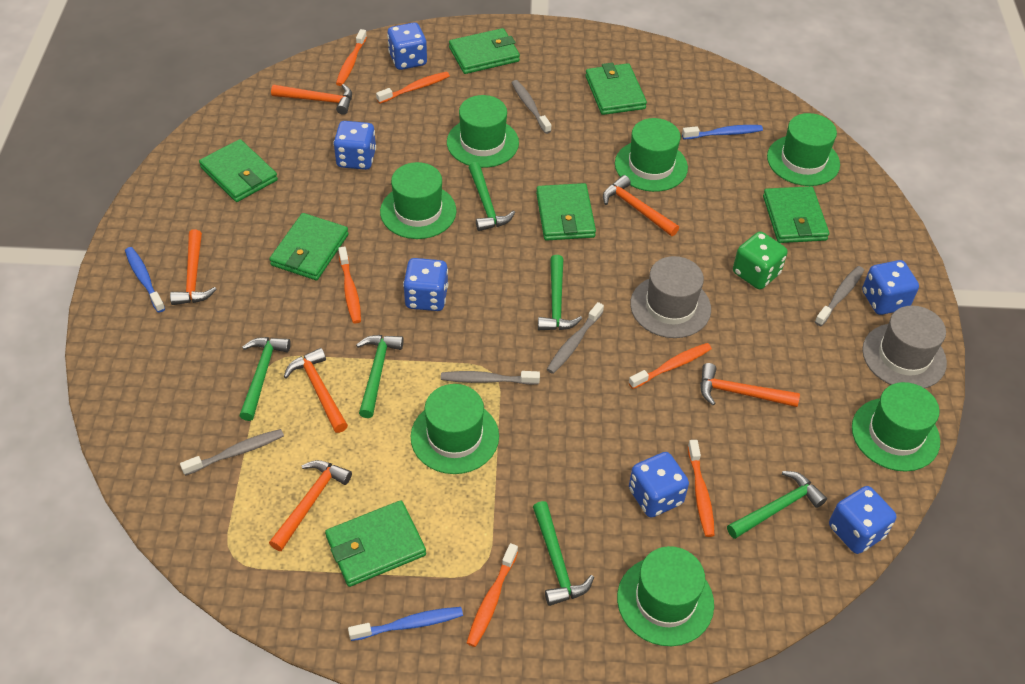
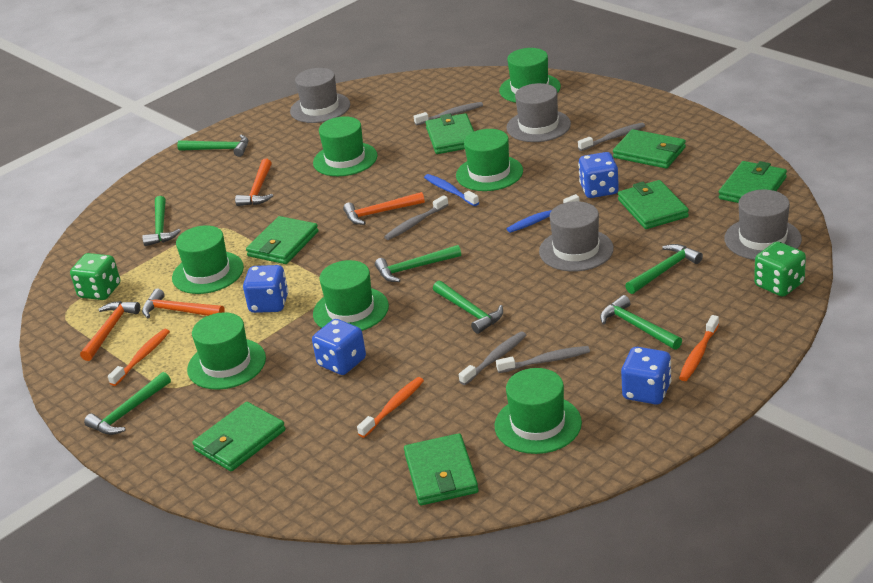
blue dice: [333,121,376,170] [387,22,427,70] [403,258,448,311] [629,452,689,517] [829,486,896,554] [862,260,919,315] = 6 -> [243,265,288,313] [312,319,366,375] [578,152,619,198] [621,347,672,404] = 4
blue toothbrush: [125,247,165,313] [348,607,463,641] [682,125,763,139] = 3 -> [424,174,479,206] [507,194,580,233] = 2
green dice: [733,231,787,289] = 1 -> [70,253,120,300] [754,242,806,297] = 2
green hammer: [239,337,291,421] [356,335,404,418] [468,162,515,231] [533,501,594,606] [538,255,582,330] [727,471,827,539] = 6 -> [84,372,171,435] [142,196,181,246] [177,135,249,157] [375,245,461,282] [433,281,503,334] [600,295,682,350] [625,244,703,294] = 7
grey hat: [630,256,711,338] [862,305,947,388] = 2 -> [290,68,350,123] [506,83,571,142] [539,201,614,271] [724,190,802,260] = 4
orange hammer: [170,229,217,305] [269,460,352,551] [271,84,352,115] [284,348,348,433] [603,175,679,236] [700,363,800,407] = 6 -> [80,301,140,361] [142,289,225,318] [235,159,273,206] [343,192,425,225] = 4
orange toothbrush: [336,29,367,86] [338,247,361,324] [376,72,450,104] [467,543,518,647] [629,343,712,389] [688,440,715,537] = 6 -> [108,329,170,386] [357,377,424,438] [679,315,719,381] = 3

